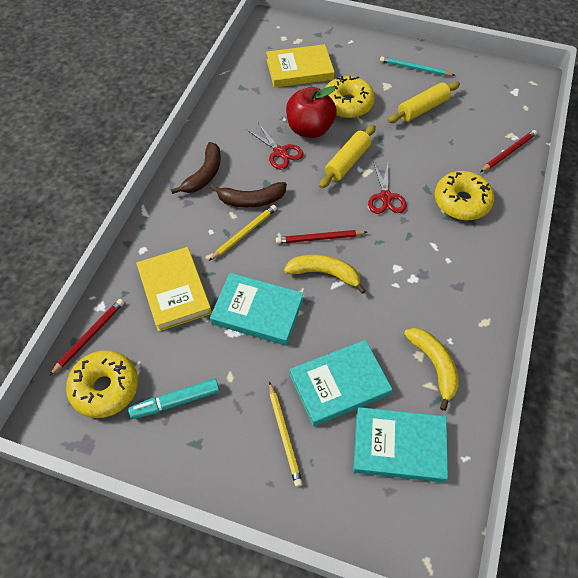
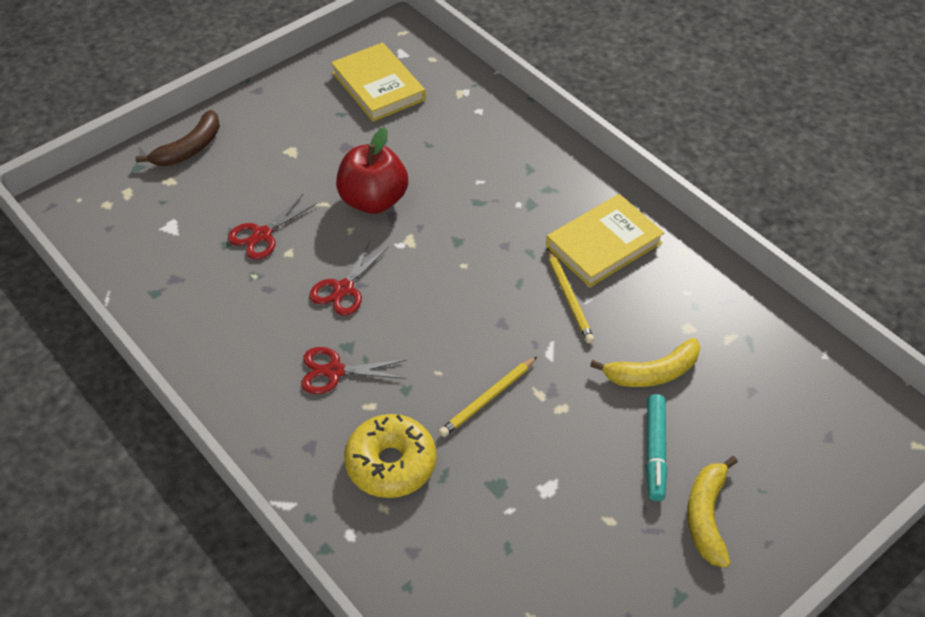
brown banana: [171,142,221,194] [210,182,287,208] = 2 -> [136,110,220,166] = 1
red pencil: [49,299,124,376] [276,230,367,244] [480,130,537,172] = 3 -> none = 0
red scissors: [247,123,303,170] [368,161,407,214] = 2 -> [228,194,317,260] [301,347,407,394] [309,241,389,316] = 3
turquoise book: [210,273,304,346] [290,340,392,426] [353,407,448,483] = 3 -> none = 0
turquoise pencil: [380,57,454,76] = 1 -> none = 0
yellow donut: [66,350,138,418] [325,76,375,118] [434,171,494,220] = 3 -> [344,414,436,498] = 1
yellow rolling pin: [319,125,376,188] [388,81,460,123] = 2 -> none = 0

